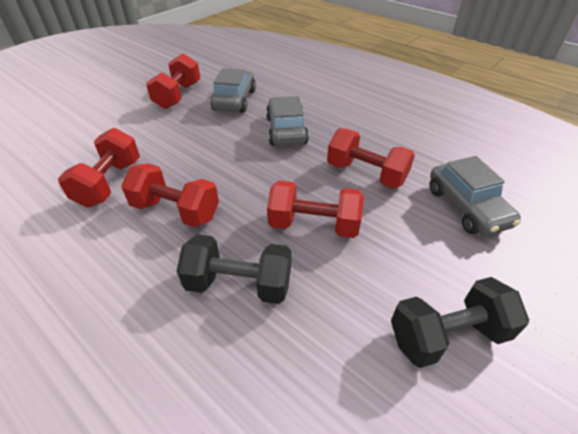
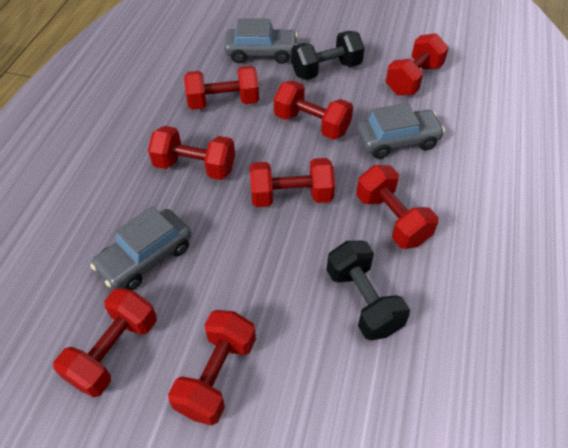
red dumbbell: [58,128,140,207] [121,163,219,227] [146,53,200,109] [267,180,364,238] [327,128,415,189] = 5 -> [53,288,157,397] [148,126,235,180] [168,310,256,426] [184,66,259,110] [250,158,335,207] [274,80,353,140] [356,165,438,249] [386,33,449,95] = 8

